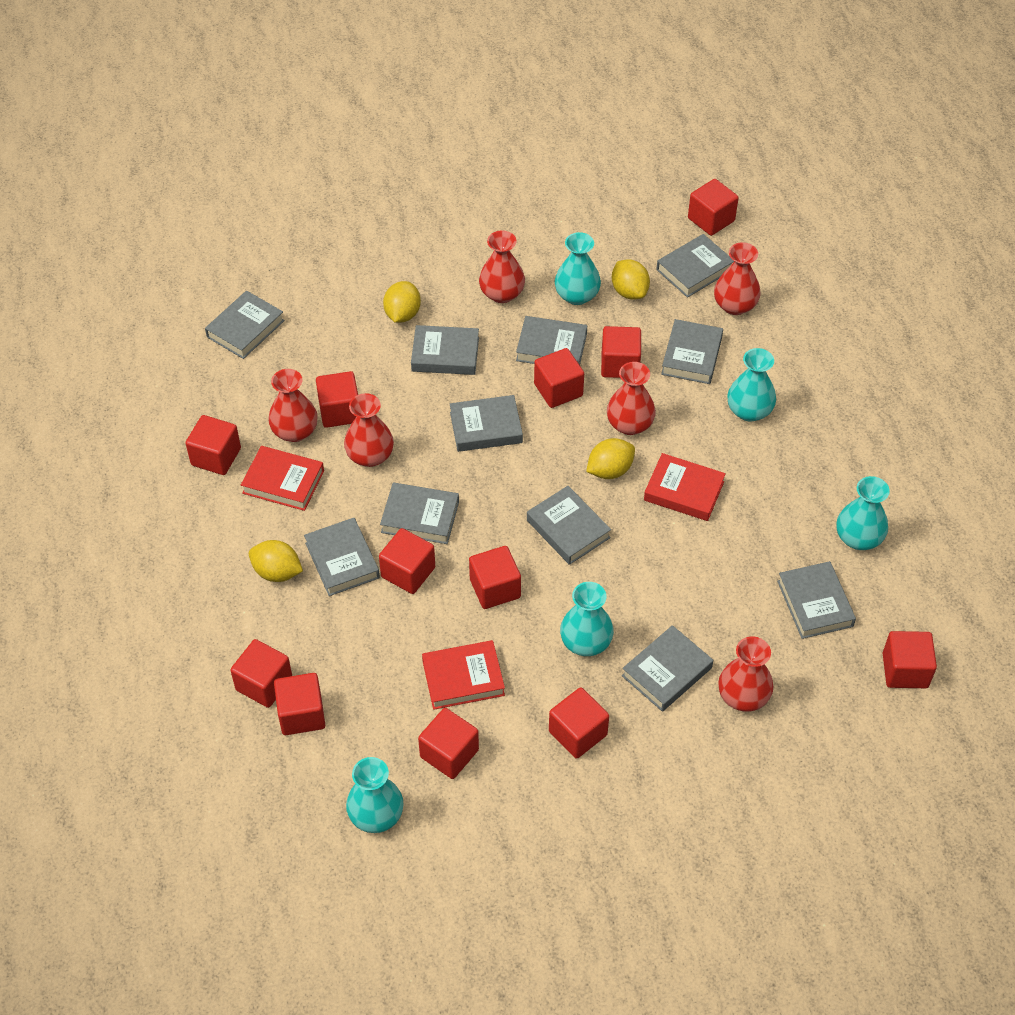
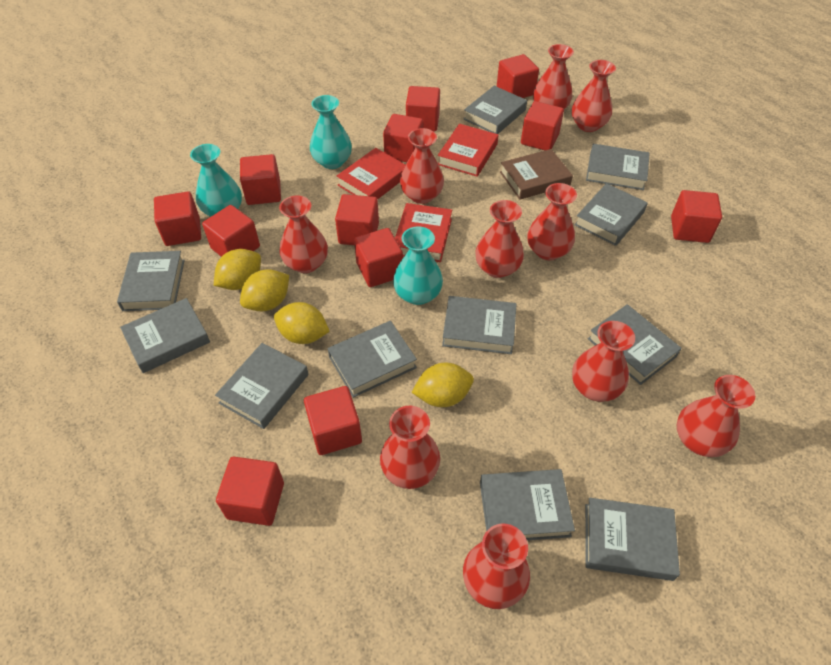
brown book: none = 0 -> [500,149,573,200] = 1
red vase: [268,369,318,442] [344,393,394,467] [479,231,525,303] [607,362,656,435] [714,242,761,315] [718,636,773,712] = 6 -> [279,195,328,273] [380,406,440,489] [400,128,444,204] [463,524,530,609] [475,200,524,278] [527,183,577,260] [533,44,574,109] [572,60,616,132] [572,321,635,402] [677,375,755,457] = 10
turquoise vase: [346,757,403,833] [555,232,601,305] [560,582,614,656] [727,348,776,421] [837,476,890,550] = 5 -> [190,144,242,217] [310,95,352,169] [393,226,443,305] = 3

